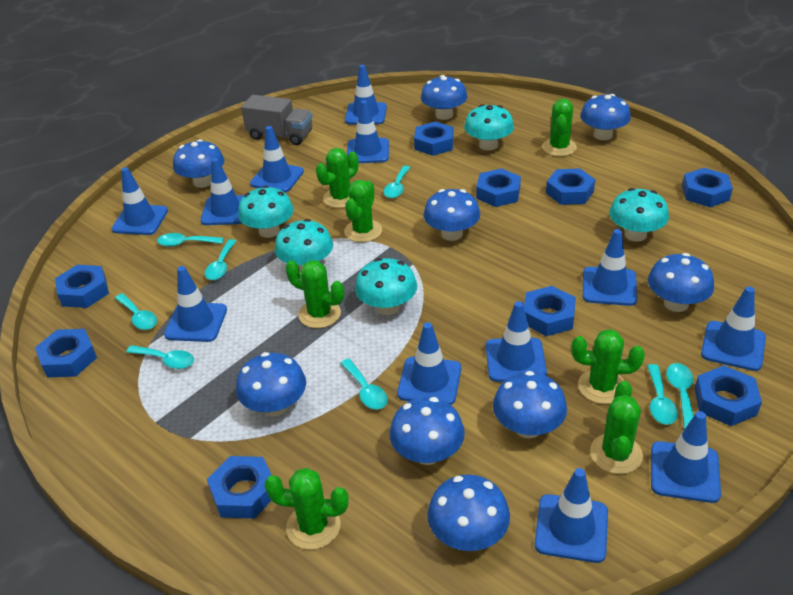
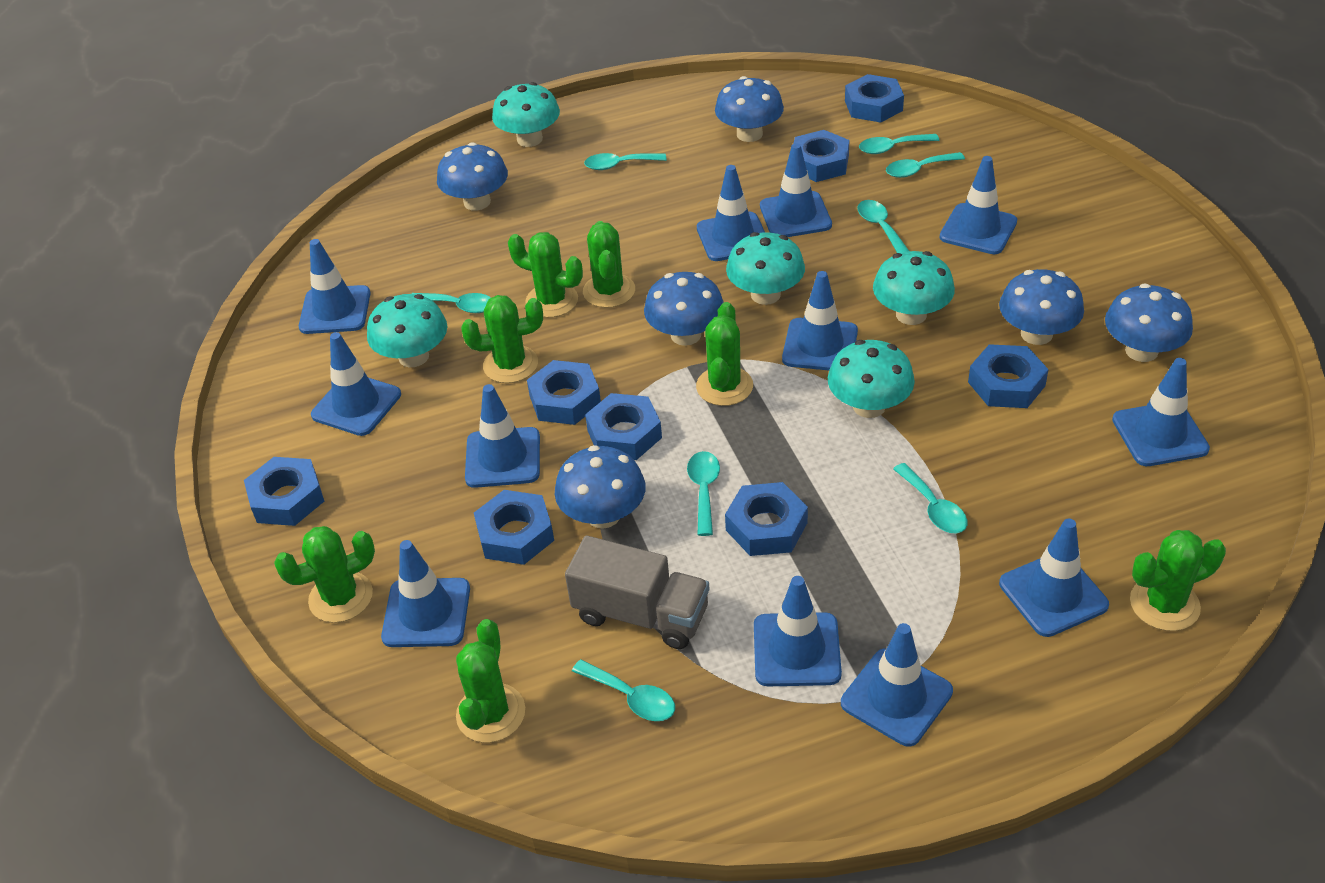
blue mushroom: [173,139,225,188] [236,352,306,416] [389,397,465,465] [421,75,467,120] [423,189,480,241] [427,474,510,551] [493,371,567,438] [580,94,631,140] [648,253,714,312] = 9 -> [437,142,508,210] [555,445,646,529] [644,272,724,346] [715,76,784,142] [999,269,1084,345] [1105,284,1193,362] = 6
blue nut: [35,329,97,378] [55,265,109,308] [207,456,271,519] [414,121,454,156] [476,168,521,207] [524,286,576,336] [546,168,595,205] [682,168,733,207] [695,366,762,426] = 9 -> [244,457,324,526] [474,490,554,565] [527,360,601,425] [585,393,662,460] [725,482,808,556] [793,130,850,182] [845,74,904,123] [968,344,1049,408] = 8

